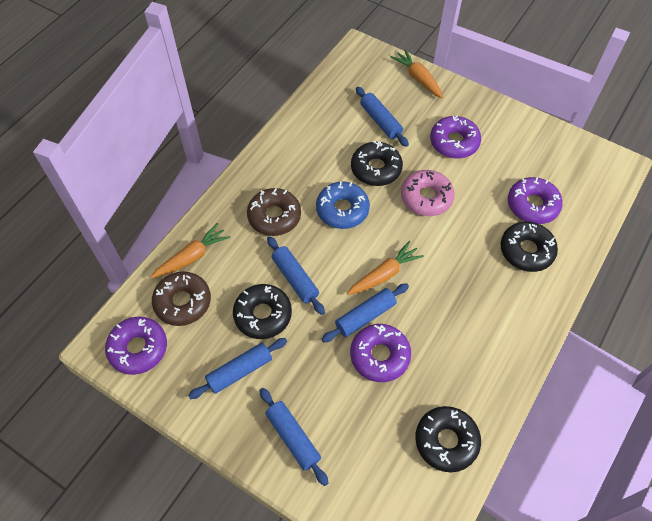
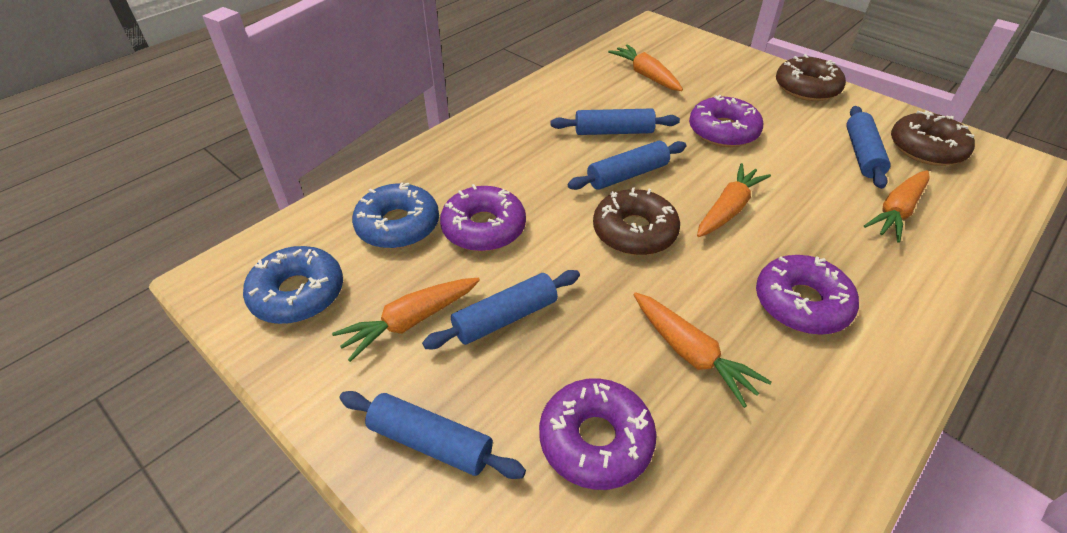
black donut: [233,284,292,339] [351,141,403,186] [415,406,481,472] [500,221,558,272] = 4 -> none = 0
blue donut: [316,182,370,229] = 1 -> [243,246,343,324] [352,182,439,249] = 2
brown donut: [152,271,211,326] [247,188,301,236] = 2 -> [593,187,680,255] [776,54,846,101] [891,111,975,166] = 3
orange carrot: [151,223,230,279] [347,241,424,295] [391,49,444,99] = 3 -> [332,278,480,362] [608,44,683,91] [633,292,771,408] [697,163,771,237] [864,170,930,243] = 5
pink donut: [401,170,455,216] = 1 -> none = 0

